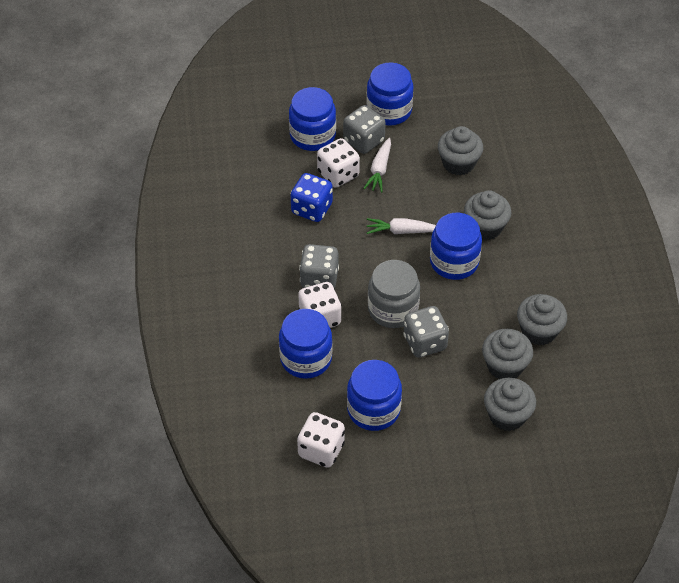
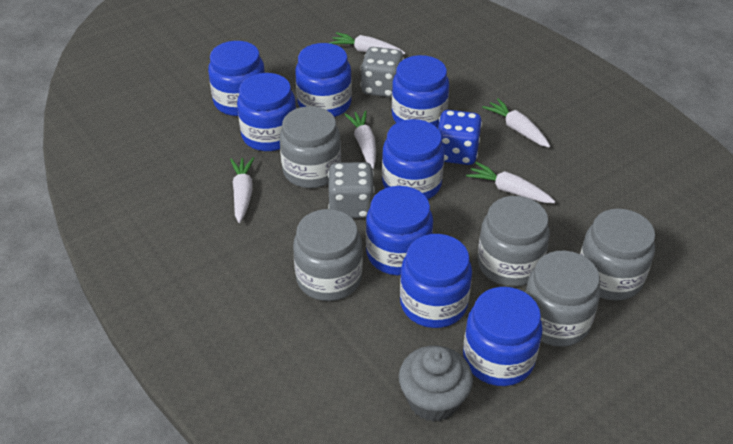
blue jar: [279,309,333,379] [289,87,336,151] [347,360,402,431] [366,63,413,126] [430,213,482,280] = 5 -> [208,41,265,116] [237,73,296,151] [295,43,352,117] [366,186,433,275] [382,119,445,199] [392,55,449,128] [400,234,472,328] [463,287,543,386] = 8
grey cupcake: [438,126,483,175] [464,190,512,240] [482,329,533,379] [484,378,536,431] [517,294,567,345] = 5 -> [399,346,473,422] = 1
grey dice: [299,244,339,288] [343,105,386,154] [403,306,449,358] = 3 -> [328,162,375,218] [360,47,404,98] = 2
grey jar: [368,260,420,328] = 1 -> [280,106,341,188] [293,209,363,301] [477,196,550,287] [525,251,601,347] [580,209,655,301] = 5
white carrot: [363,138,391,192] [367,218,436,234] = 2 -> [230,157,254,223] [329,32,405,54] [344,111,376,169] [466,162,555,203] [482,98,550,147] = 5
white dice: [297,412,345,468] [298,282,342,328] [317,138,360,188] = 3 -> none = 0

